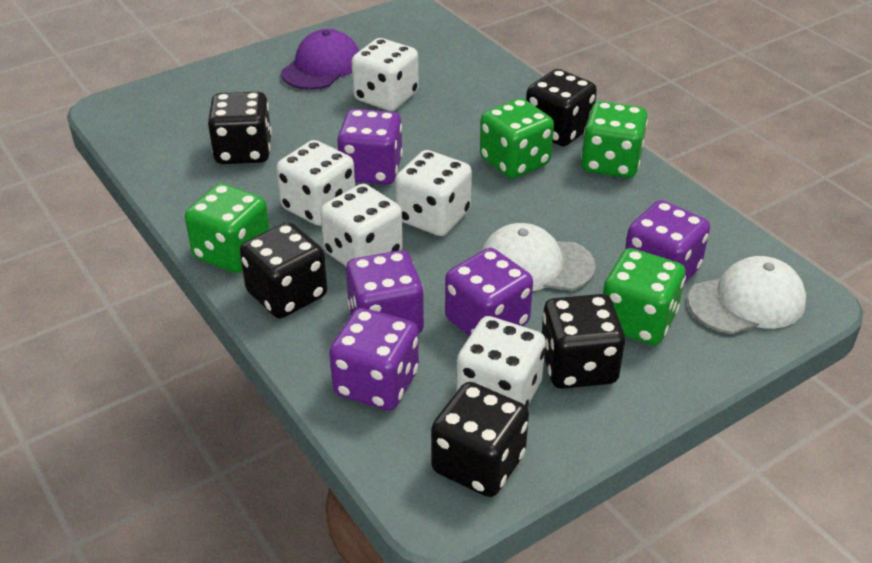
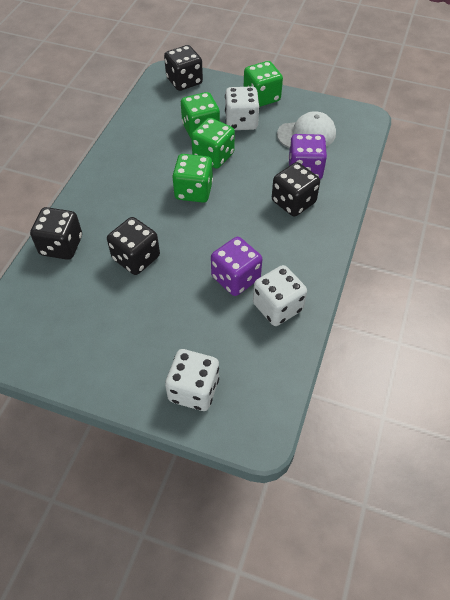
black dice: [208,92,272,164] [240,222,327,318] [431,382,529,497] [526,69,597,146] [542,294,625,389] = 5 -> [30,207,82,260] [107,217,160,275] [164,45,203,91] [272,162,320,217] = 4
purple cap: [281,29,359,90] = 1 -> none = 0
purple dice: [329,308,419,411] [337,109,403,185] [346,250,424,334] [445,248,533,337] [625,200,710,284] = 5 -> [211,237,262,296] [288,134,327,179] = 2
white cap: [481,223,596,291] [687,256,806,334] = 2 -> [277,111,336,148] = 1
white dice: [276,140,355,226] [320,184,403,266] [352,38,419,111] [395,150,472,236] [456,316,546,407] = 5 -> [165,349,219,411] [225,87,260,130] [253,265,307,326] = 3

